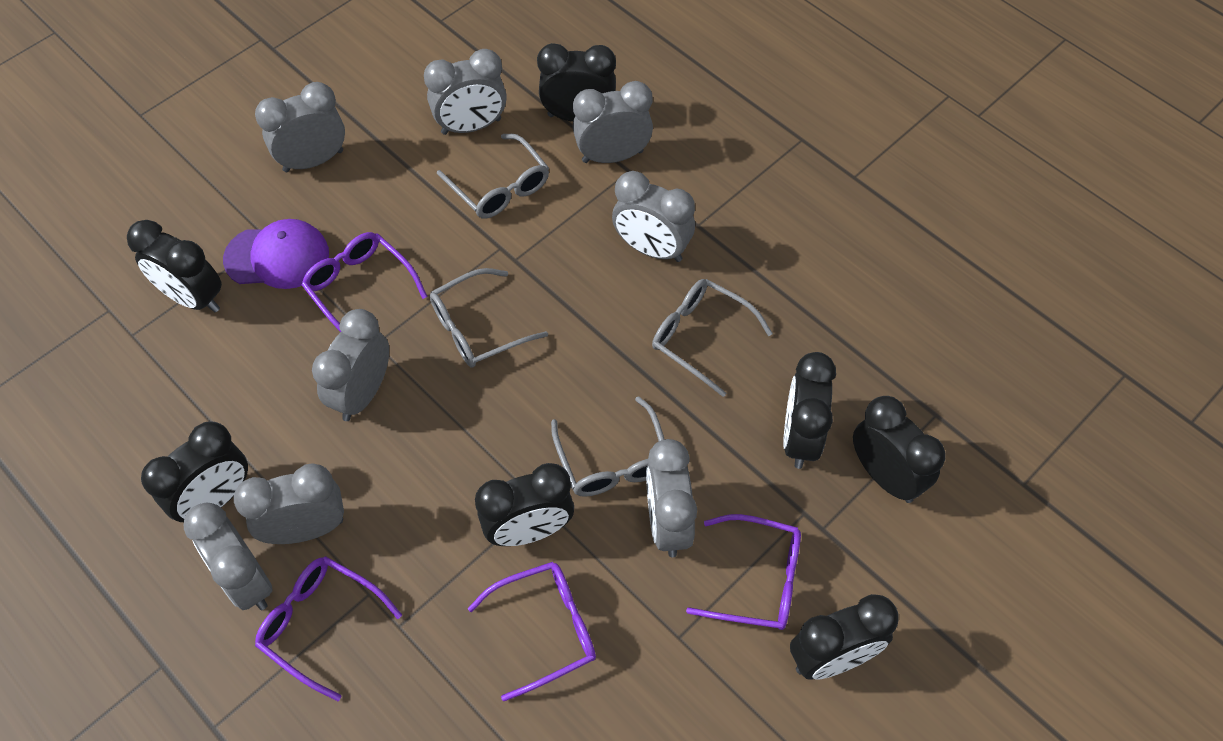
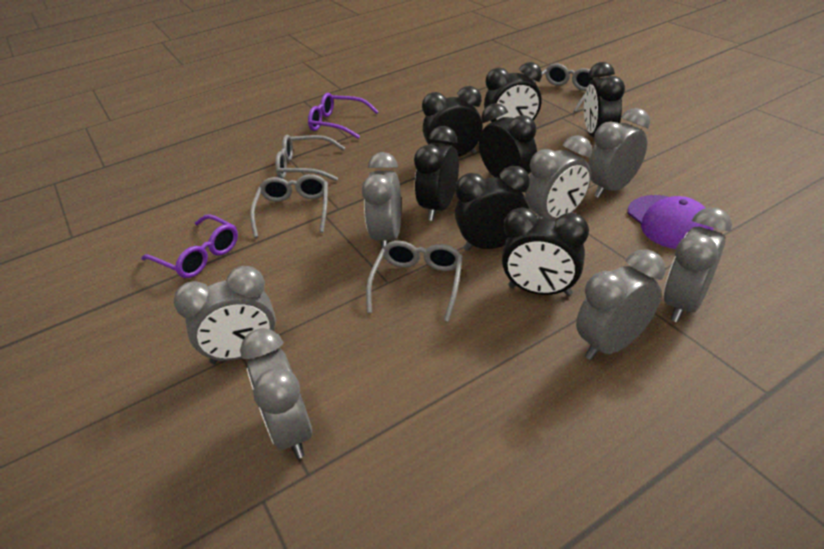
grey clock: [184,503,273,610] [234,463,344,544] [255,82,345,172] [312,309,389,421] [424,49,507,135] [573,81,653,163] [612,171,695,262] [646,439,697,557] = 8 -> [174,266,276,364] [240,328,312,459] [362,152,401,249] [525,135,592,220] [576,249,665,360] [588,108,650,198] [663,207,732,322] = 7
purple glasses: [255,556,402,701] [302,232,428,332] [467,562,596,701] [686,514,801,630] = 4 -> [141,214,238,278] [308,93,379,139] = 2

